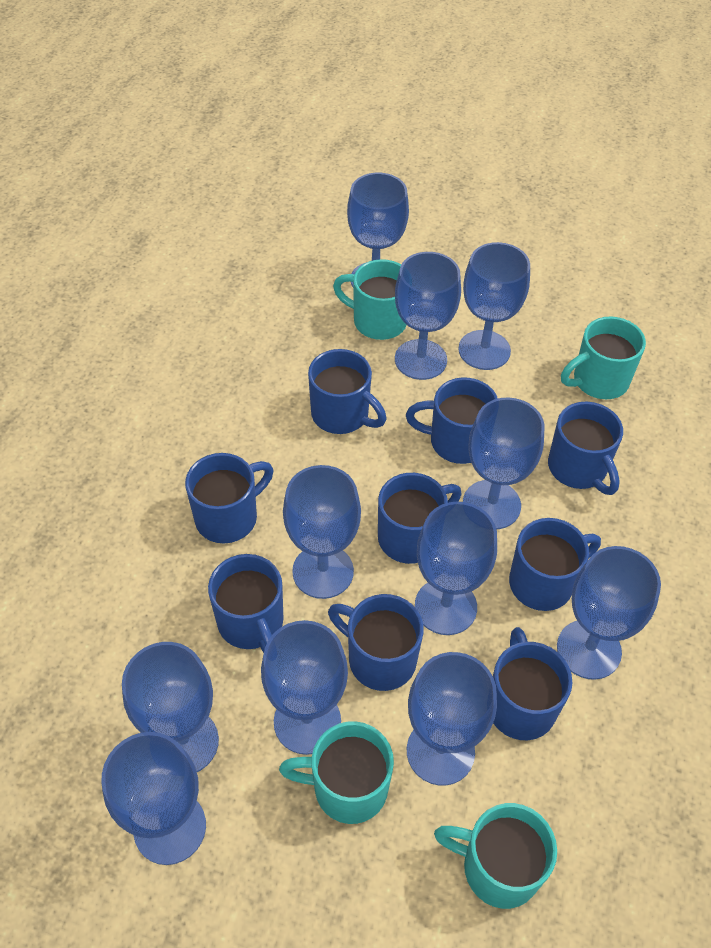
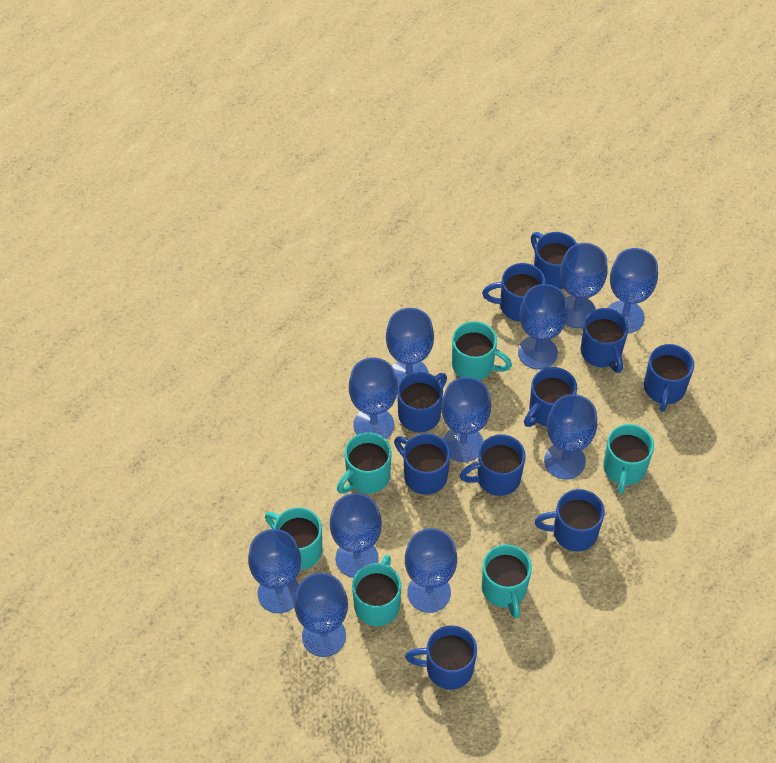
blue mug: [185,453,273,543] [208,554,283,653] [308,349,386,434] [328,594,424,691] [378,473,461,564] [406,377,498,464] [493,627,573,740] [509,518,601,611] [548,402,623,495] = 9 -> [394,433,450,495] [397,372,447,432] [405,625,477,690] [460,434,526,496] [482,263,546,322] [524,367,577,427] [531,232,577,289] [535,489,605,552] [580,308,629,373] [644,344,694,412] = 10
turquoise mug: [279,721,394,824] [333,259,407,340] [434,803,557,909] [561,316,646,399] = 4 -> [265,507,322,570] [337,432,391,494] [352,555,402,626] [452,321,512,380] [482,544,532,619] [603,424,654,494] = 6

